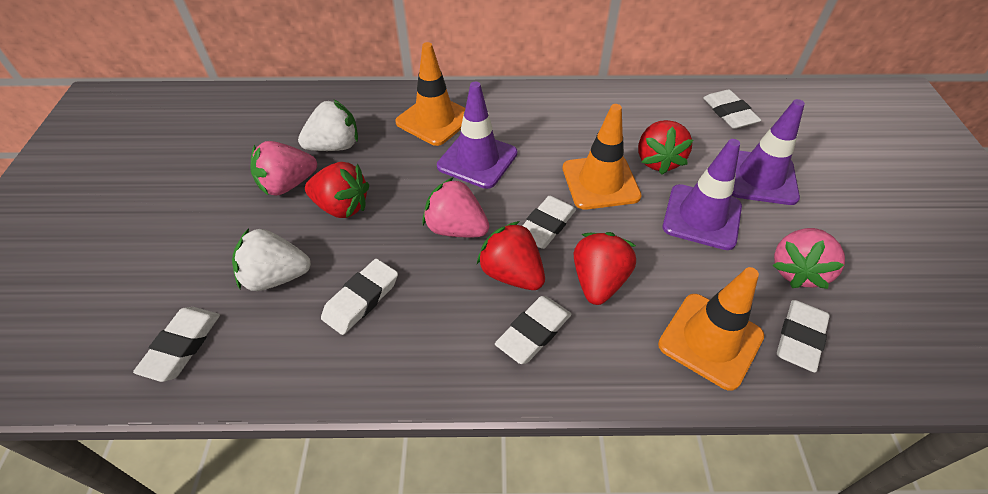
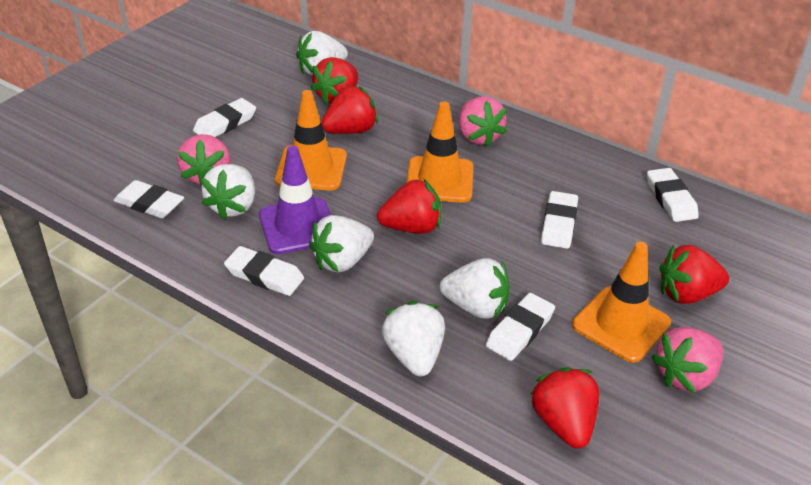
purple traffic cone: [437,82,518,189] [663,139,742,250] [732,99,805,205] = 3 -> [259,146,331,254] = 1
red strawberry: [305,162,369,218] [477,221,545,290] [574,232,636,305] [638,120,693,175] = 4 -> [311,57,358,105] [321,85,378,134] [377,178,441,234] [531,367,599,449] [660,245,729,304] = 5
white strawberry: [232,228,311,291] [298,100,358,151] = 2 -> [201,164,255,219] [296,31,348,76] [309,215,374,273] [382,301,445,376] [440,258,510,319] = 5

